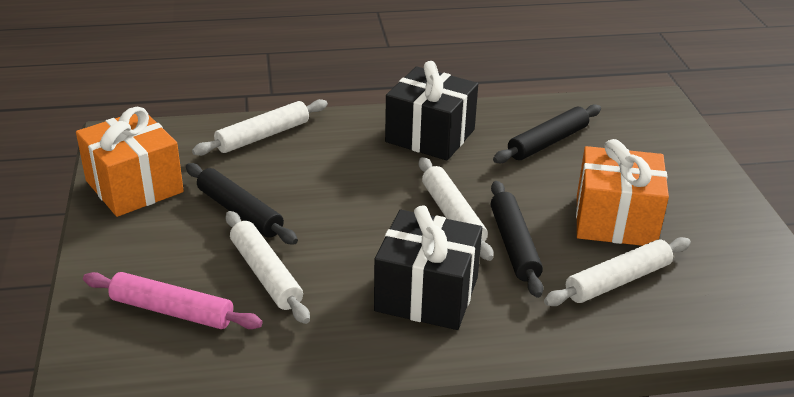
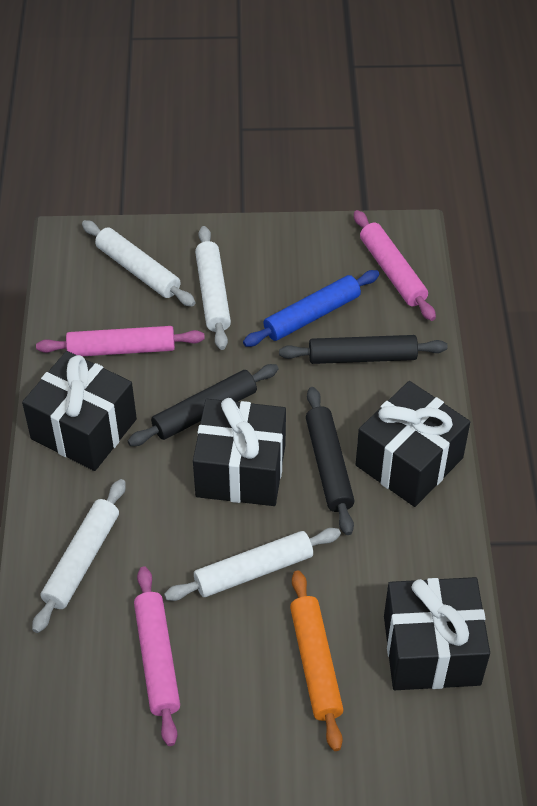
black gift: [374,205,482,330] [385,61,478,161] = 2 -> [22,351,137,471] [193,398,286,506] [356,381,470,507] [384,577,490,690] = 4
blue rolling pin: none = 0 -> [243,270,379,347] = 1
orange gift: [76,107,184,217] [576,139,669,246] = 2 -> none = 0
orange rolling pin: none = 0 -> [290,570,344,751] = 1
pink rolling pin: [83,272,262,329] = 1 -> [36,326,205,356] [134,566,180,746] [354,210,436,321] = 3

